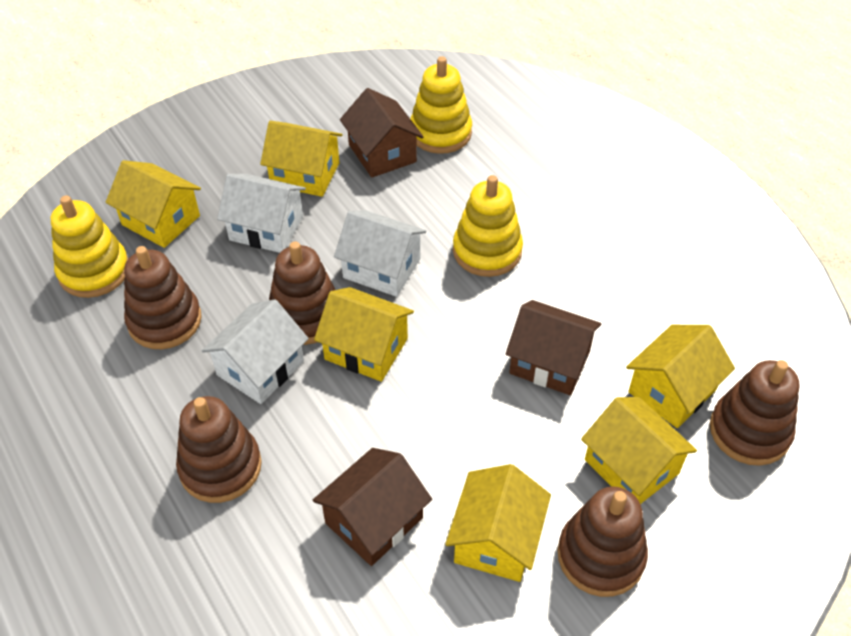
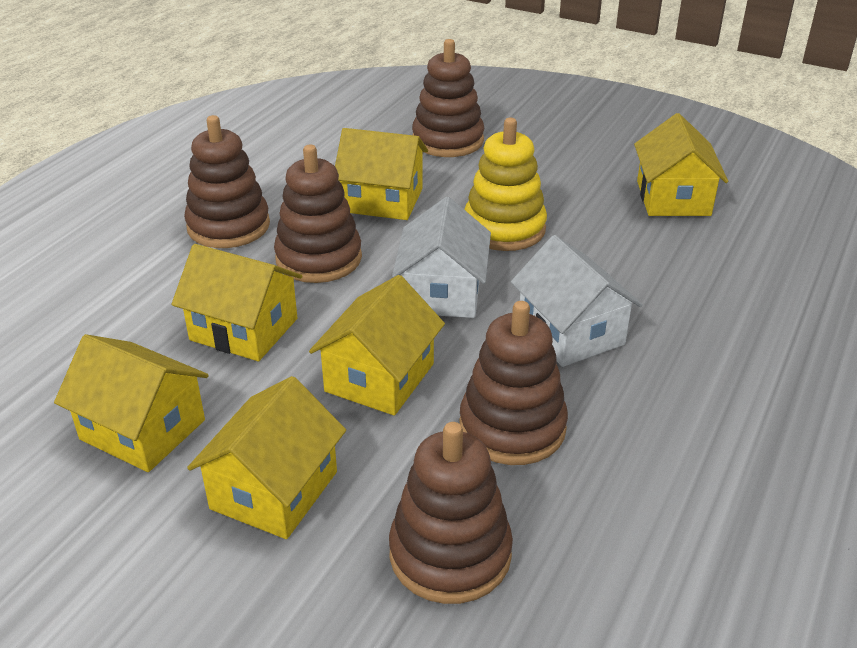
brown house: [313,448,432,566] [340,88,423,178] [506,300,601,395] = 3 -> none = 0
white house: [201,299,309,404] [217,174,306,253] [334,210,426,297] = 3 -> [392,197,491,318] [511,235,643,367] = 2
yellow stacking toy: [51,196,128,298] [410,56,472,154] [453,175,523,277] = 3 -> [464,118,547,251] = 1

